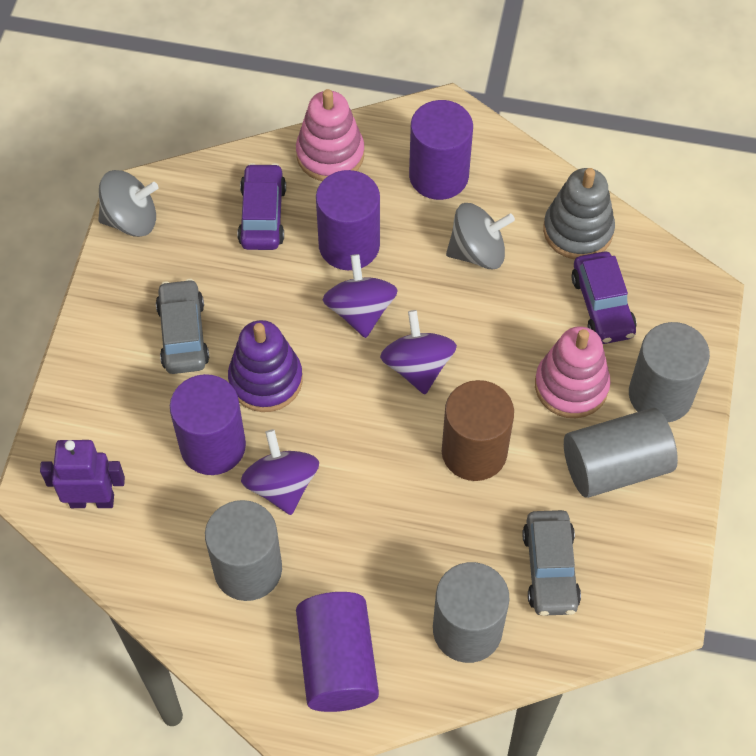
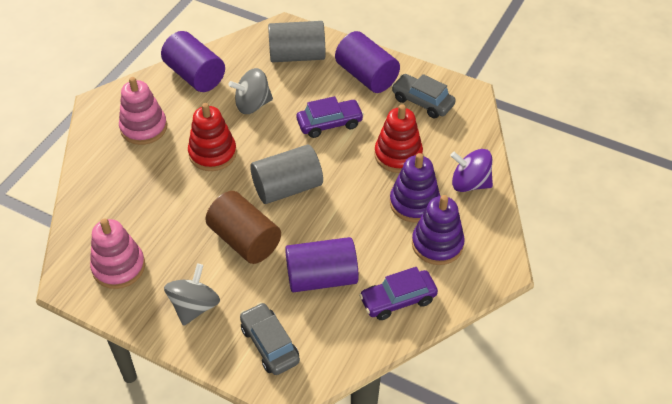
grey cylinder: [205,500,282,601] [433,562,509,663] [564,408,678,498] [629,322,710,422] = 4 -> [250,145,323,204] [268,21,325,62] = 2
grey stacking toy: [543,168,615,259] = 1 -> none = 0
purple cylinder: [170,374,246,475] [296,592,379,712] [316,170,380,270] [409,100,473,200] = 4 -> [161,31,225,92] [285,237,359,292] [335,31,400,93] = 3
purple robot: [40,440,125,508] = 1 -> none = 0
purple spinning top: [241,429,319,515] [323,254,398,338] [380,310,457,395] = 3 -> [450,149,493,192] = 1
purple stacking toy: [228,320,303,412] = 1 -> [390,153,440,223] [412,195,465,265] = 2
red stacking toy: none = 0 -> [188,103,237,171] [374,104,423,173] = 2

